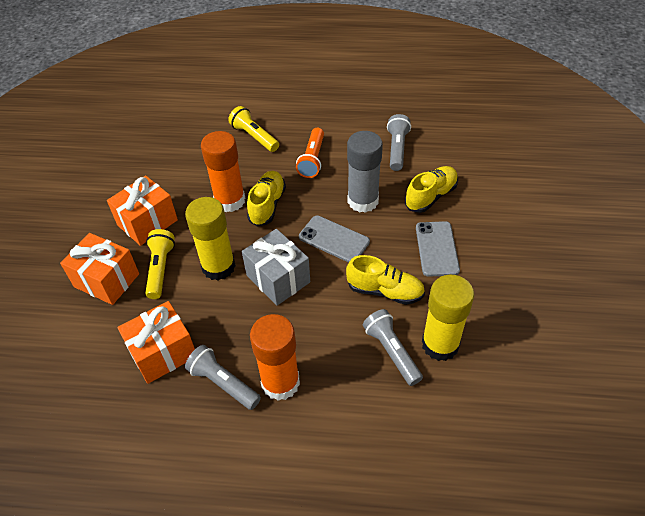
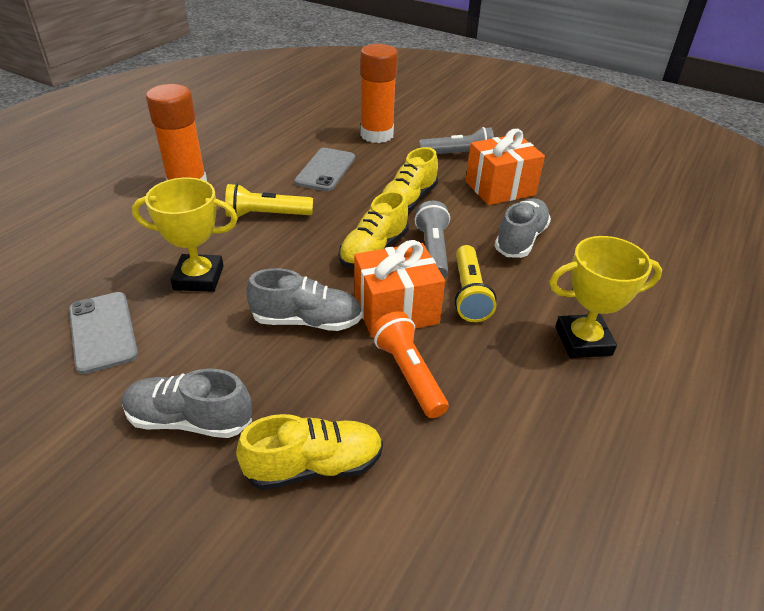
grey flashlight: [185,345,261,410] [363,309,423,386] [387,114,411,171] = 3 -> [415,201,450,278] [419,127,494,154] = 2
grey gift: [242,229,310,306] = 1 -> none = 0
grey glue stick: [347,131,383,213] = 1 -> none = 0
grey shoe: none = 0 -> [122,369,252,438] [246,268,362,331] [494,198,551,258] = 3
orange gift: [60,233,139,305] [107,175,178,246] [117,301,195,384] = 3 -> [354,240,445,337] [466,129,545,205] = 2
yellow glue stick: [185,197,236,281] [422,274,474,361] = 2 -> none = 0
yellow trophy: none = 0 -> [132,177,238,292] [549,236,662,358] = 2

